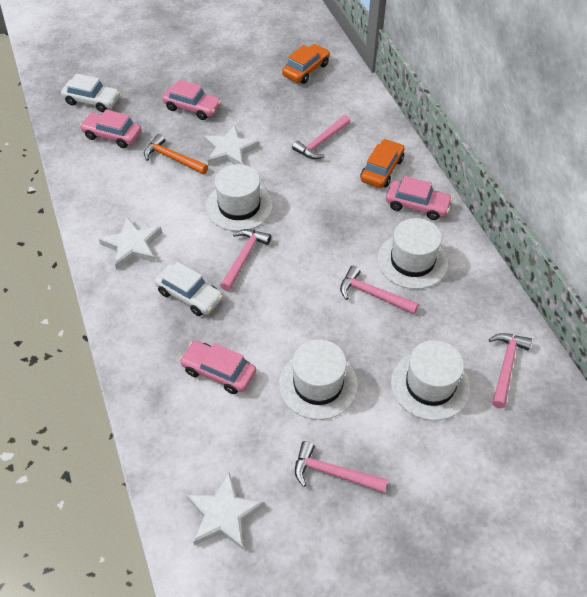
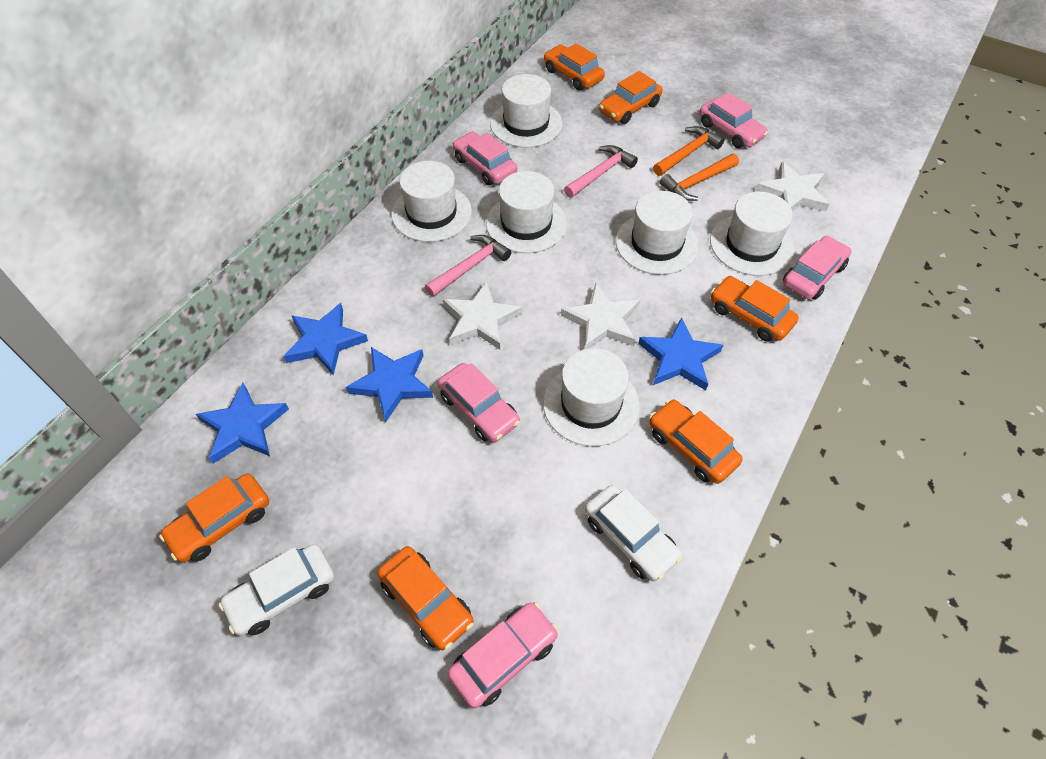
blue star: none = 0 -> [196,383,289,464] [283,303,368,376] [346,347,433,422] [638,317,723,390] = 4
orange car: [282,44,330,84] [361,139,404,188] = 2 -> [159,474,269,562] [377,546,473,650] [544,43,605,90] [599,71,662,124] [649,399,743,484] [711,276,798,342] = 6
orange hammer: [144,134,208,174] = 1 -> [653,126,724,176] [660,154,739,201] = 2
pink car: [80,109,142,148] [162,80,221,120] [179,341,256,394] [386,176,453,220] = 4 -> [438,363,520,442] [448,602,558,709] [453,131,517,185] [699,92,768,148] [783,236,851,300] = 5
pink hammer: [220,229,271,291] [292,115,350,159] [295,441,388,493] [340,266,419,314] [489,333,532,408] = 5 -> [425,235,511,297] [564,145,638,198] = 2
white hat: [206,164,273,231] [279,340,358,420] [377,218,448,289] [391,340,470,421] = 4 -> [391,161,472,242] [486,171,567,253] [490,74,563,148] [543,348,640,446] [616,191,699,275] [710,192,794,276] = 6

